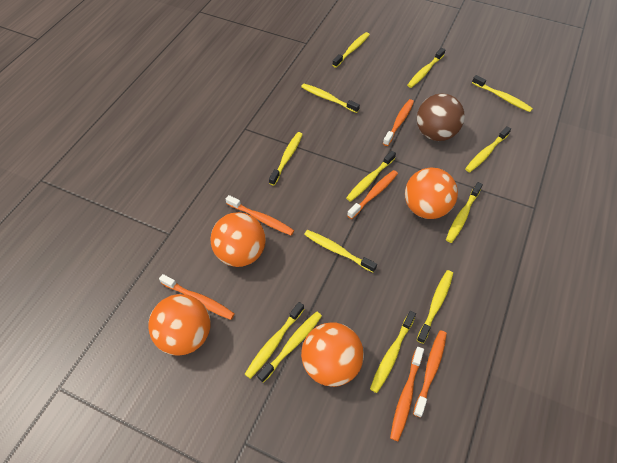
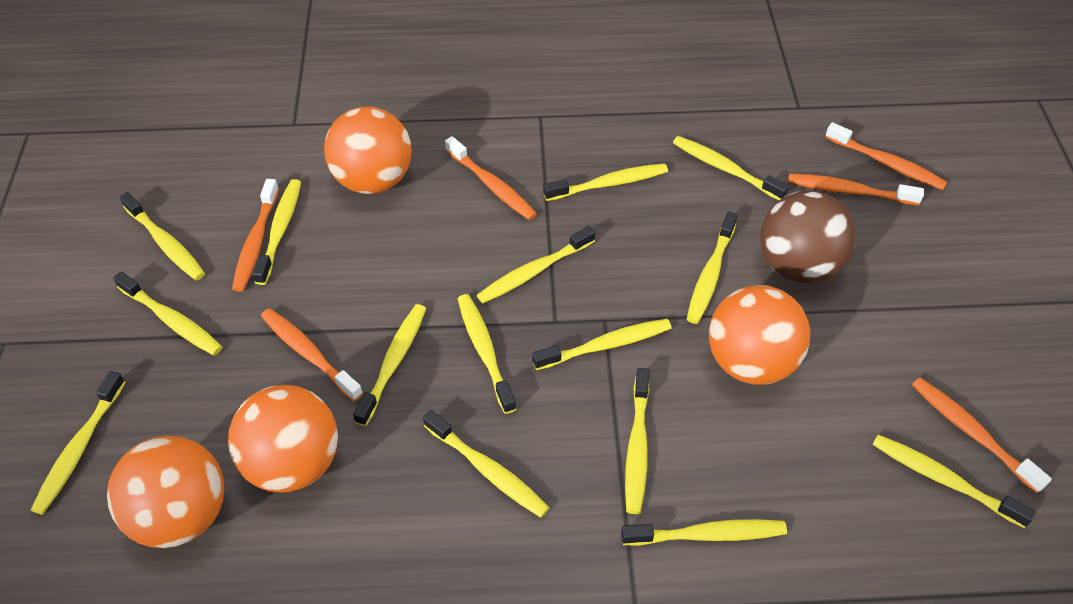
yellow toothbrush: [245,302,304,379] [257,312,322,383] [269,132,303,186] [301,84,360,113] [304,230,377,272] [333,32,370,68] [346,151,396,202] [370,311,416,393] [407,48,446,88] [417,270,453,344] [446,182,483,243] [465,126,511,172] [472,75,533,112] = 13 -> [31,371,125,514] [113,271,222,356] [120,192,205,281] [252,179,301,285] [353,304,426,426] [423,410,550,518] [458,294,516,414] [477,226,595,304] [532,319,672,370] [543,163,668,201] [621,519,787,546] [625,368,649,514] [673,136,789,200] [687,211,738,324] [872,435,1036,528] = 15

